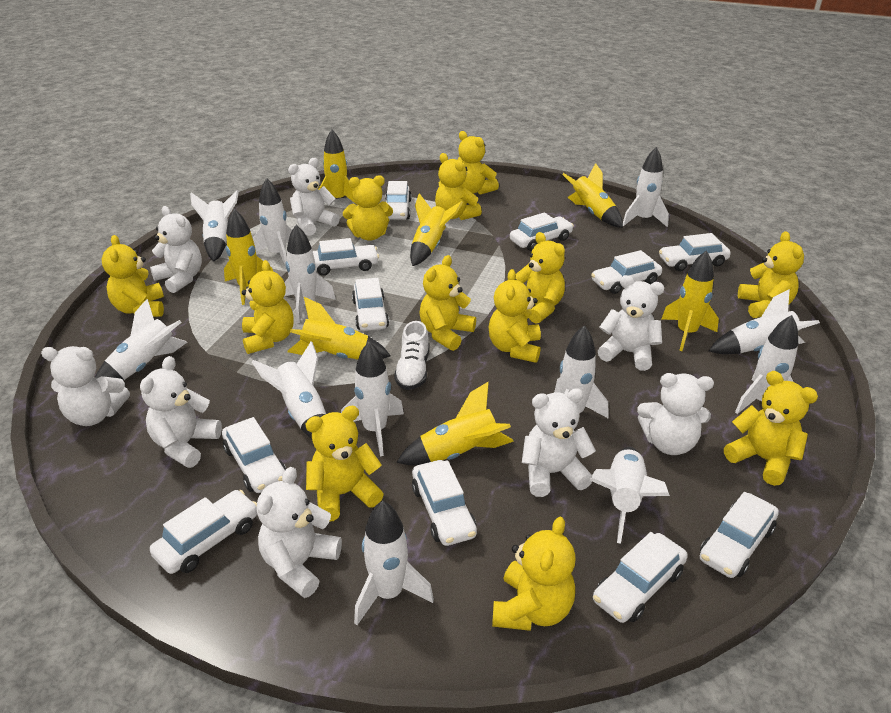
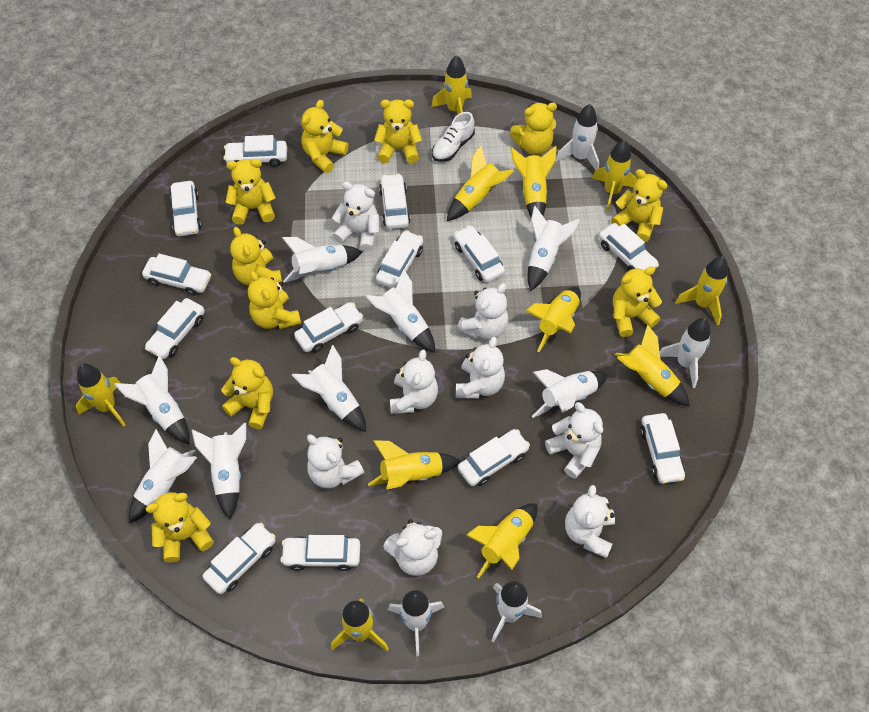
white car: [150,490,257,574] [222,417,286,493] [313,238,379,276] [352,278,389,331] [385,181,412,220] [412,460,477,546] [510,212,574,251] [591,250,662,294] [593,532,688,623] [659,233,731,271] [700,492,779,578] = 11 -> [142,254,211,296] [145,298,205,359] [170,181,201,236] [203,523,276,594] [223,135,287,167] [280,535,360,571] [294,302,363,353] [376,230,423,288] [379,174,411,229] [454,225,505,283] [458,429,530,486] [599,223,659,271] [640,413,685,484] = 13
yellow rocket: [224,209,273,305] [287,297,391,360] [318,130,358,205] [396,382,514,465] [410,193,463,266] [562,163,623,228] [662,250,719,351] = 7 -> [76,364,126,427] [331,598,389,651] [368,440,460,490] [431,55,472,114] [447,145,514,221] [466,503,538,578] [511,146,557,217] [526,287,581,352] [592,139,637,212] [615,324,690,406] [675,256,728,326] = 11
yellow teddy bear: [102,235,164,317] [242,260,294,354] [306,406,384,522] [343,175,393,241] [420,255,476,351] [435,153,482,220] [457,131,499,195] [488,269,541,363] [492,517,576,631] [516,232,565,324] [724,371,818,486] [738,231,804,318] = 12 -> [145,492,214,562] [221,357,273,429] [225,159,276,225] [230,227,282,286] [248,271,301,329] [301,100,348,173] [374,99,422,163] [510,103,557,155] [611,169,668,242] [613,266,662,337] = 10

